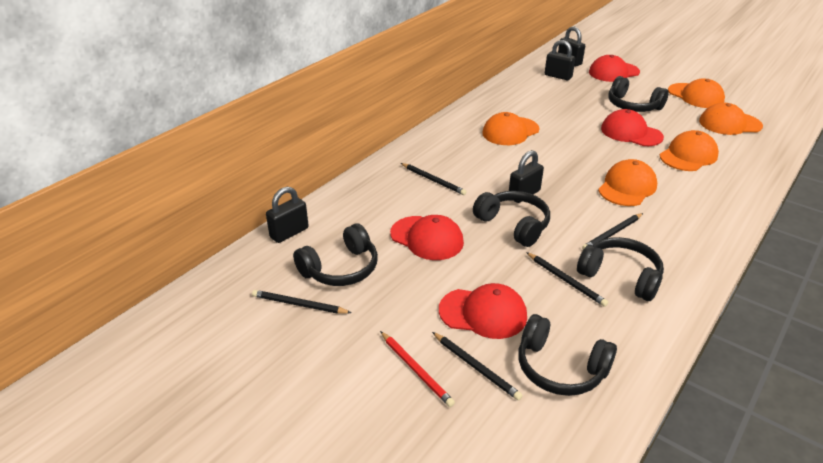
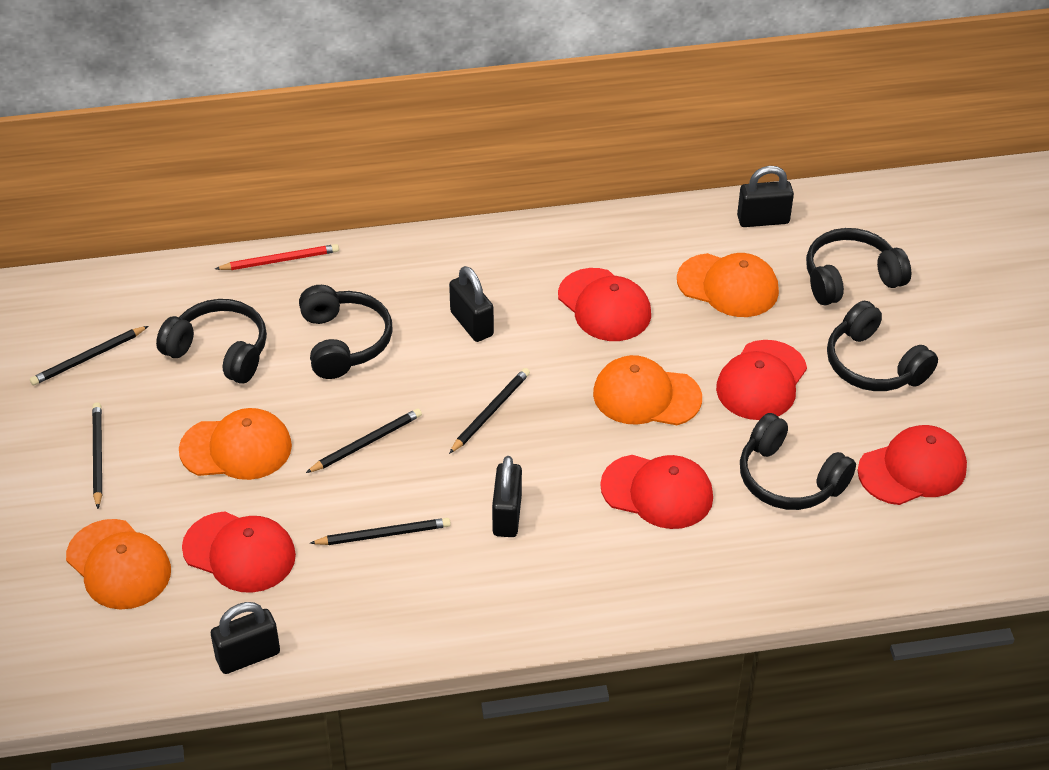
orange cap: [482,112,539,145] [598,159,657,206] [660,130,719,171] [668,78,725,108] [699,103,763,135] = 5 -> [66,519,171,609] [179,408,292,480] [593,355,702,425] [677,253,779,317] = 4
red cap: [390,215,464,260] [439,283,527,339] [589,55,640,82] [601,109,664,146] = 4 -> [182,511,296,593] [558,268,651,341] [600,455,713,529] [716,340,807,420] [858,425,967,505] = 5

